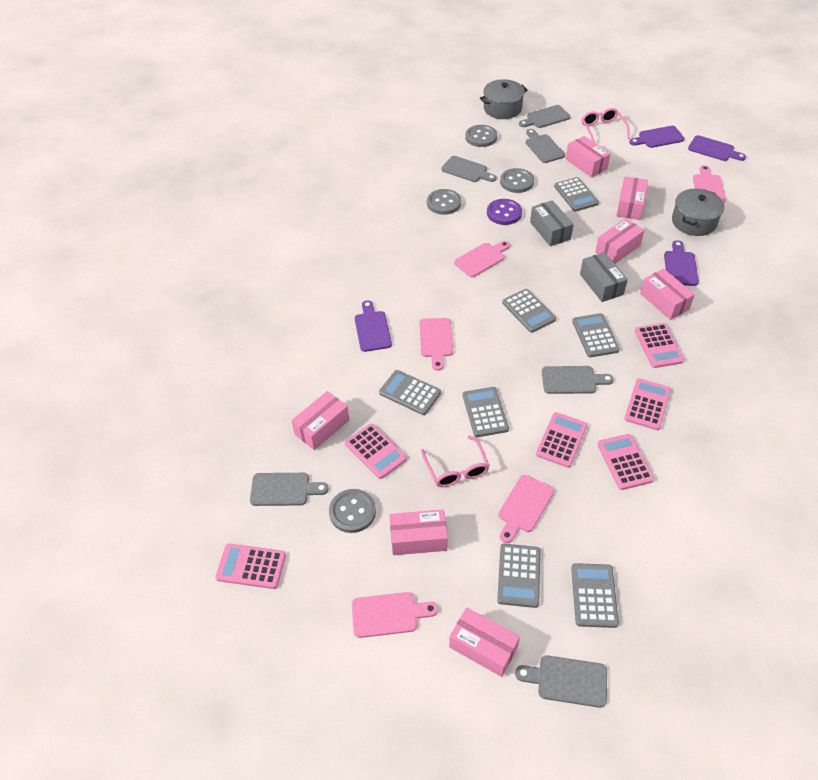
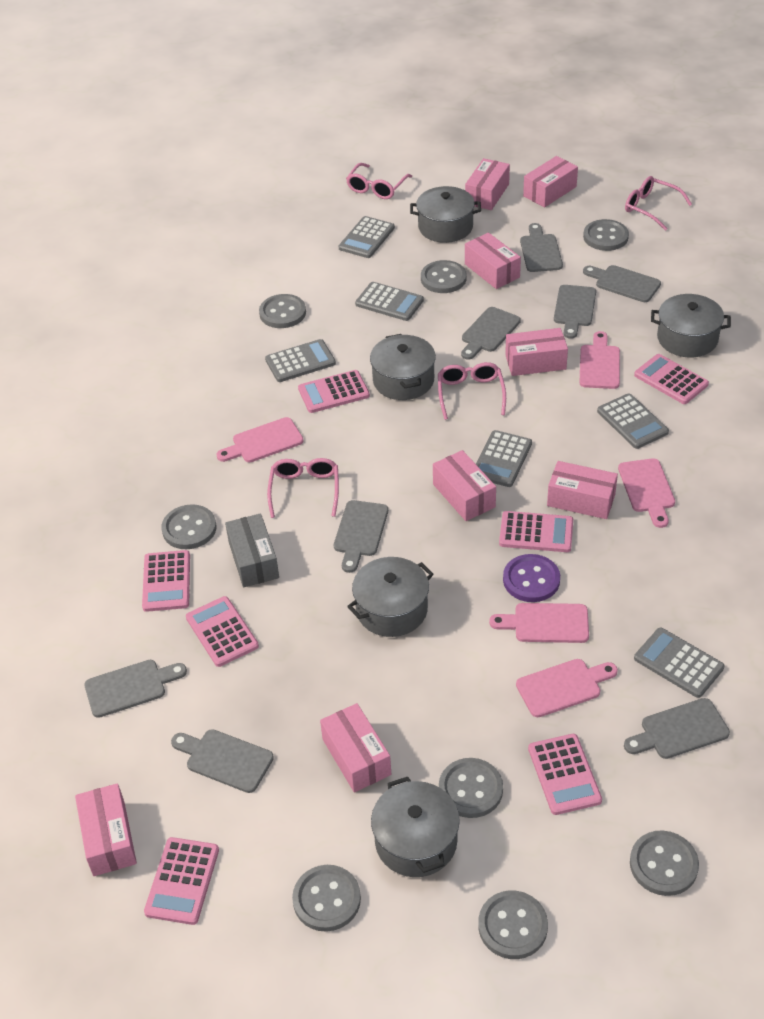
grey box: [530,200,574,246] [580,252,628,302] = 2 -> [225,513,279,587] = 1
grey button: [329,489,376,533] [427,189,461,215] [465,125,497,147] [500,168,534,193] = 4 -> [161,504,216,549] [259,294,306,328] [292,865,361,932] [421,260,466,293] [439,758,503,818] [478,890,548,959] [583,219,629,251] [630,830,699,896] = 8
grey calculator: [379,370,441,415] [463,387,509,437] [497,544,540,608] [502,289,556,333] [554,177,599,212] [571,563,619,628] [572,313,620,357] = 7 -> [265,339,336,382] [339,216,395,258] [355,282,424,321] [476,430,532,487] [597,393,669,449] [634,628,725,698] = 6
grey cutting board: [250,473,329,506] [441,156,497,182] [515,655,607,708] [519,105,570,128] [526,129,565,163] [542,366,614,394] = 6 -> [84,660,187,718] [171,729,274,793] [334,500,388,573] [461,307,521,360] [520,223,563,272] [554,285,596,339] [583,265,661,302] [624,698,730,759] = 8
grey pot: [480,79,528,119] [672,189,724,236] = 2 -> [347,557,433,637] [370,334,436,400] [371,777,460,877] [410,186,481,243] [651,294,731,357] = 5
pink box: [291,391,349,450] [389,509,448,555] [449,607,520,677] [566,136,610,177] [595,218,645,264] [616,176,648,220] [640,269,695,320] = 7 -> [75,783,137,876] [320,703,391,792] [433,450,496,521] [465,158,510,210] [465,233,521,289] [505,328,568,376] [523,156,578,207] [547,461,618,519] = 8
pink calculator: [215,544,286,589] [345,424,407,479] [536,412,587,468] [597,434,654,490] [624,378,671,430] [635,323,684,368] = 6 -> [142,550,190,612] [144,837,219,925] [186,596,259,667] [298,370,370,413] [499,511,573,552] [528,734,602,815] [634,354,709,404] = 7
pink glasses: [421,435,490,487] [582,108,630,143] = 2 -> [267,458,339,518] [346,163,412,199] [438,362,506,420] [625,176,692,231] = 4
purple cutting board: [355,300,392,352] [629,126,685,148] [664,240,699,286] [688,135,746,161] = 4 -> none = 0

